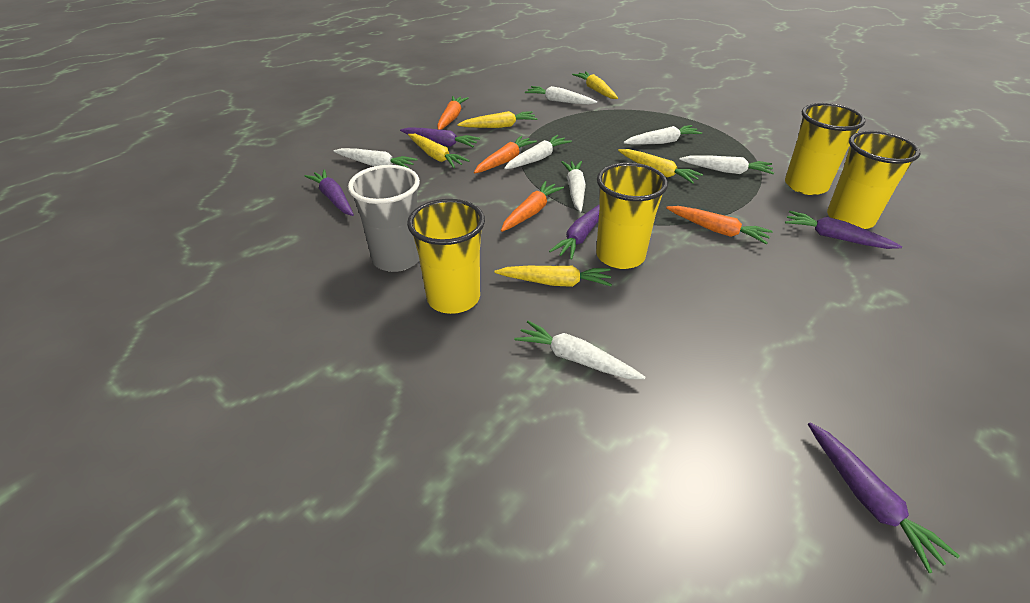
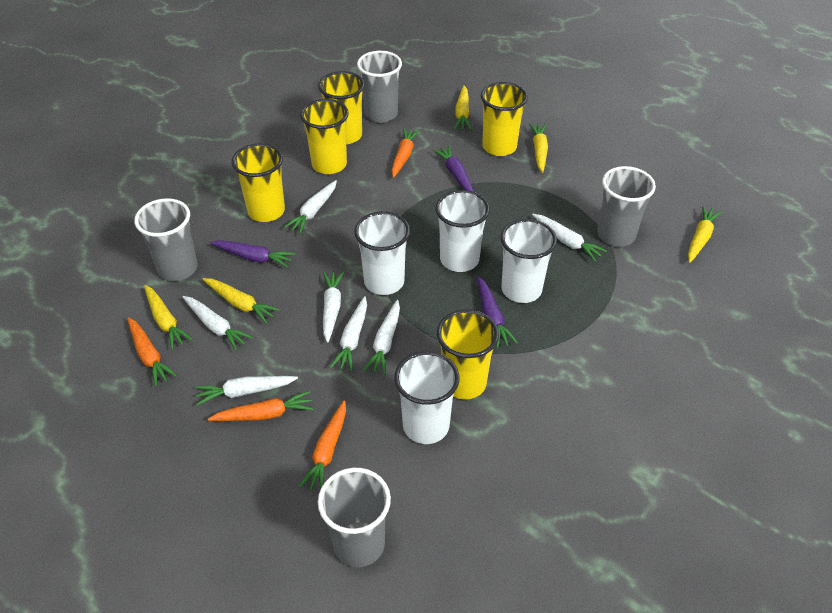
grey cup: [348,165,420,272] = 1 -> [134,198,198,281] [318,468,391,567] [357,51,402,123] [597,166,656,247] = 4
purple carrot: [304,169,354,216] [400,127,480,147] [549,205,599,260] [785,211,902,249] [808,422,960,573] = 5 -> [210,240,295,268] [433,145,474,192] [477,277,518,348] = 3
white cup: none = 0 -> [354,211,410,295] [394,351,459,444] [435,190,490,272] [500,219,557,303] = 4
yellow cup: [407,199,485,314] [596,163,668,269] [785,103,865,195] [827,131,920,229] = 4 -> [232,143,285,222] [300,99,349,174] [318,71,365,145] [437,309,499,400] [481,82,528,156] = 5

